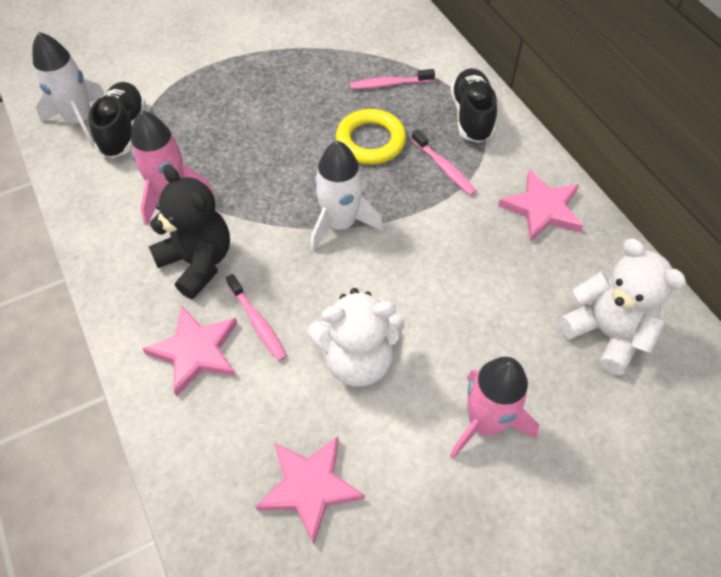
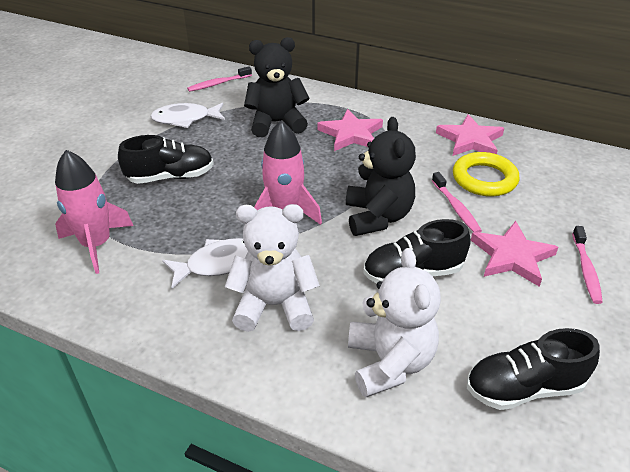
black shoe: [89,82,146,158] [450,68,497,143] = 2 -> [118,135,214,184] [363,219,471,283] [467,328,600,410] = 3
black teddy bear: [149,165,230,299] = 1 -> [244,37,309,137] [346,117,416,236] = 2
white fish: none = 0 -> [151,103,225,128] [162,238,248,289] = 2
white rocket: [32,32,105,146] [310,141,384,252] = 2 -> none = 0

